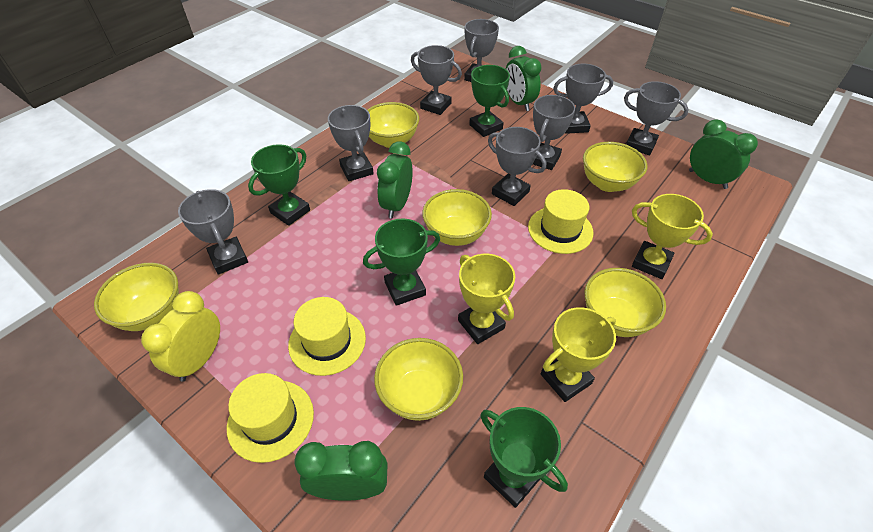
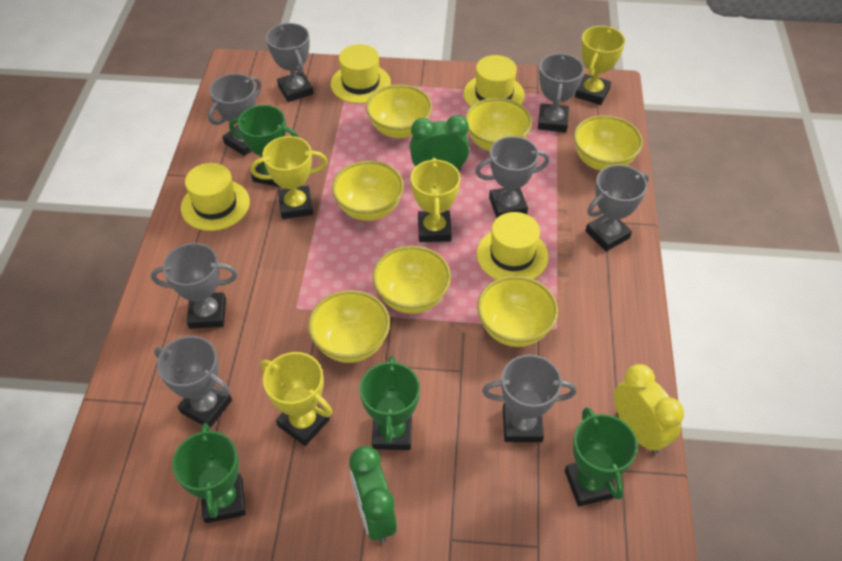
green clock: [295,441,388,501] [377,141,413,218] [506,46,542,111] [689,119,758,189] = 4 -> [349,446,397,543] [410,115,469,171] = 2
yellow bowl: [94,263,179,331] [368,102,419,148] [374,338,463,421] [422,189,492,246] [583,142,647,192] [584,268,666,337] = 6 -> [308,290,390,363] [332,161,404,221] [366,84,432,138] [373,246,451,314] [465,98,532,151] [477,276,558,347] [574,115,643,171] = 7
yellow hat: [227,373,314,463] [288,297,366,376] [528,189,593,254] = 3 -> [181,163,250,231] [331,44,391,104] [464,55,525,107] [477,212,549,280] = 4
yellow trophy: [458,254,515,344] [541,307,616,402] [632,194,713,279] = 3 -> [251,136,328,219] [260,352,332,446] [411,158,460,242] [575,26,625,105] = 4

